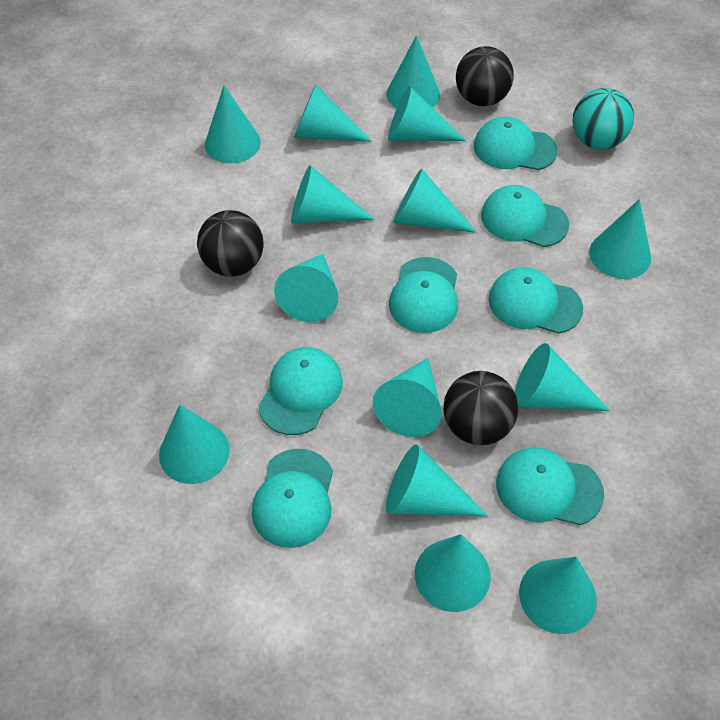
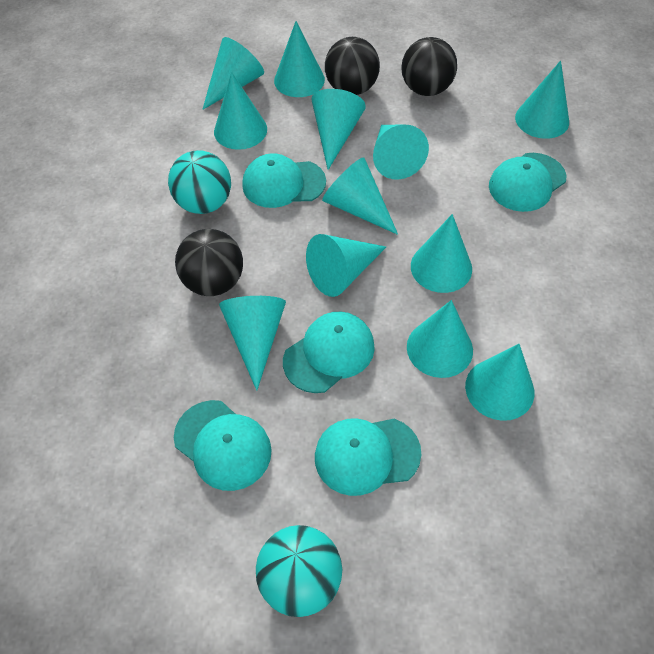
turquoise ball: [573,88,634,150] = 1 -> [168,150,231,214] [256,525,342,617] = 2
turquoise cap: [252,449,333,548] [258,347,343,435] [389,257,458,333] [474,117,558,170] [481,185,569,247] [489,267,583,334] [496,447,604,525] = 7 -> [174,400,272,491] [242,153,326,208] [283,312,375,393] [315,418,421,496] [489,153,567,212] = 5
turquoise cone: [159,404,230,484] [205,85,261,163] [274,254,338,322] [291,165,374,224] [294,85,372,142] [373,358,442,437] [386,35,440,109] [386,444,488,516] [388,86,466,141] [393,169,477,233] [415,534,491,612] [515,343,610,411] [519,557,597,634] [589,199,651,279] = 14 -> [202,37,264,110] [214,72,267,150] [219,296,286,391] [274,21,325,97] [306,234,386,297] [311,89,366,170] [322,157,398,235] [373,125,429,180] [407,300,473,378] [411,214,472,293] [465,344,534,421] [515,60,569,139] = 12

